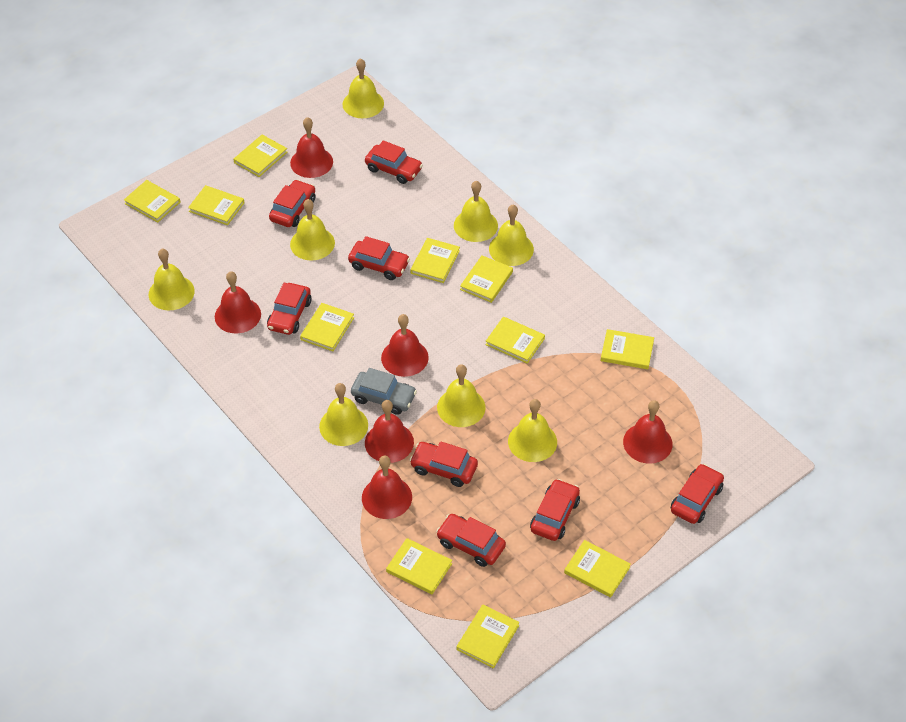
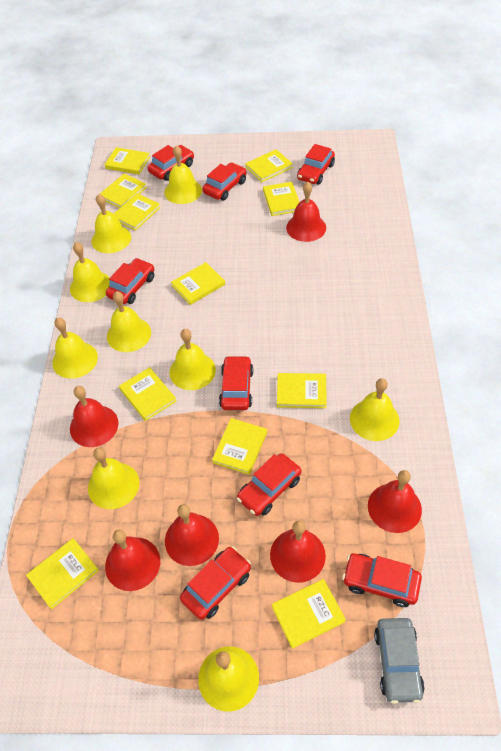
yellow bell: [149,249,195,310] [290,199,335,261] [319,383,368,446] [343,58,384,118] [437,364,485,427] [454,181,498,242] [489,205,534,266] [508,399,557,462] = 8 -> [52,318,98,379] [70,242,110,302] [88,447,139,509] [92,194,131,253] [107,291,151,352] [164,145,202,204] [170,329,216,390] [198,646,259,712] [350,378,400,441] = 9

